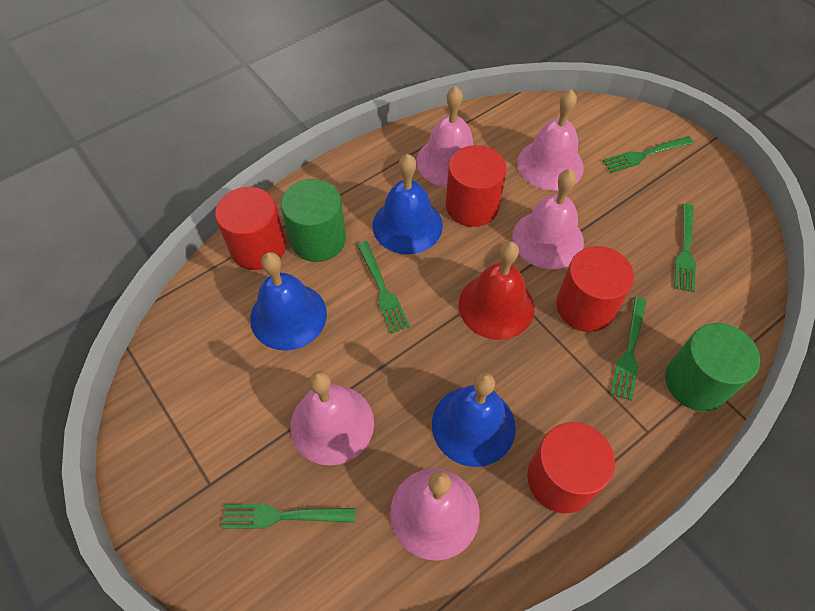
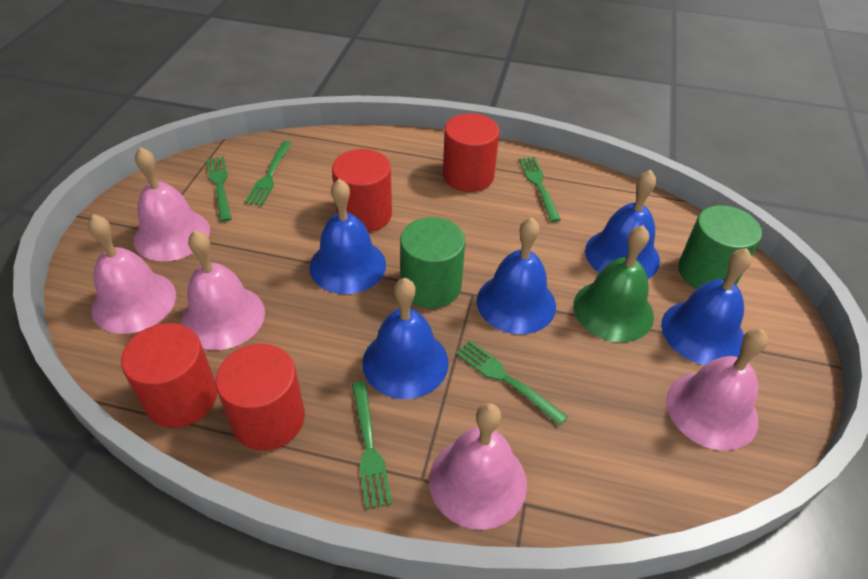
blue bell: [250,252,327,351] [372,154,443,254] [432,372,516,467] = 3 -> [309,179,386,294] [363,278,449,399] [477,217,556,334] [585,170,660,279] [661,248,752,365] = 5
green bell: none = 0 -> [573,225,654,342] = 1
red bell: [459,241,534,340] = 1 -> none = 0

